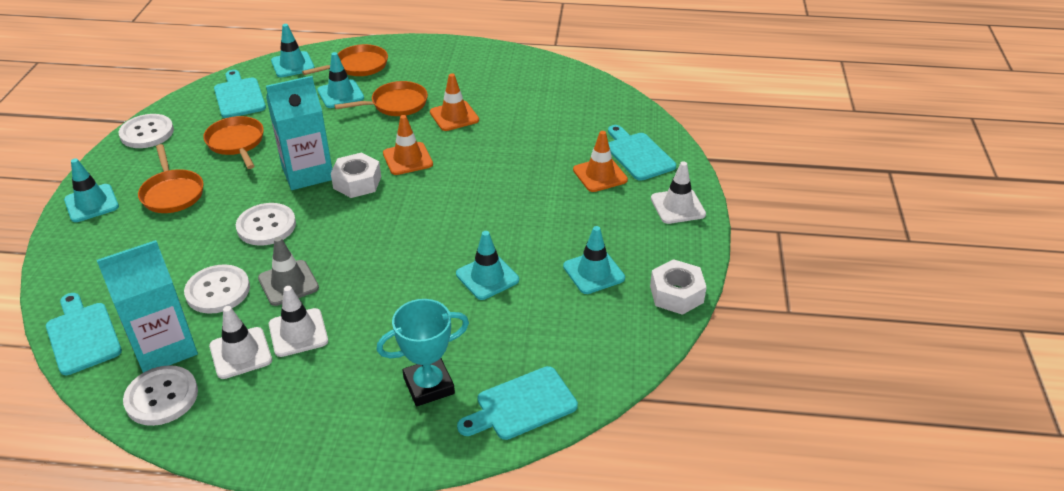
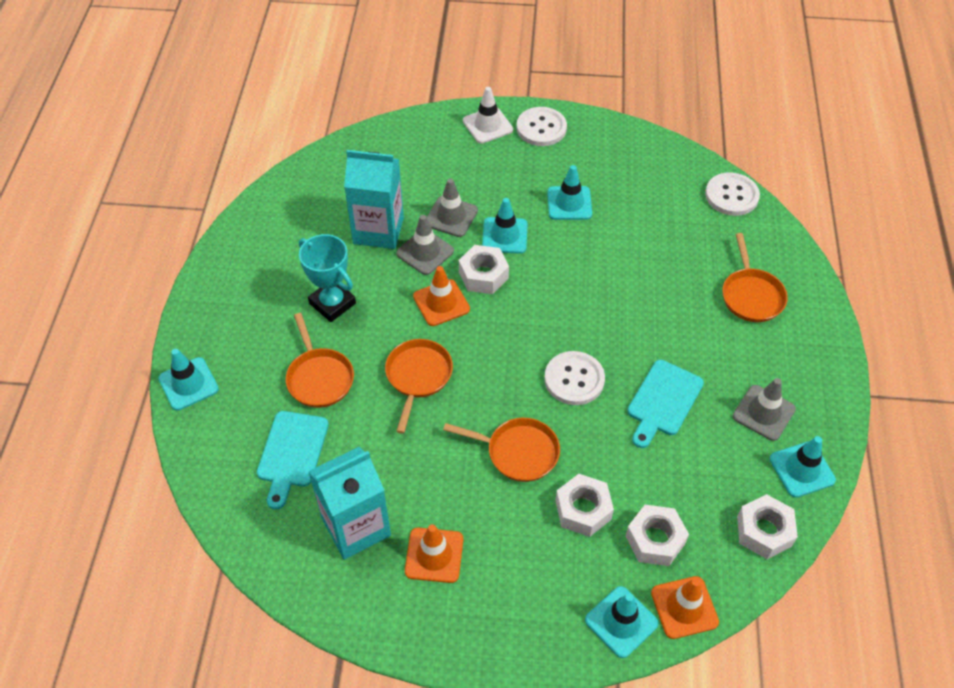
grey traffic cone: [258,237,319,306] = 1 -> [396,215,454,275] [427,179,478,237] [733,378,796,441] = 3
turquoise cutting board: [46,293,122,375] [214,70,266,118] [457,366,578,440] [608,125,676,181] = 4 -> [257,411,329,510] [627,360,704,448] = 2
white button: [119,114,174,148] [123,365,198,426] [184,264,250,314] [236,203,296,246] = 4 -> [517,107,567,146] [544,351,605,405] [705,173,760,216] = 3
white nut: [331,153,381,198] [650,259,707,315] = 2 -> [459,245,509,294] [555,474,614,537] [626,505,689,566] [737,494,798,559] = 4
white traffic cone: [209,306,272,379] [269,286,328,357] [651,161,706,224] = 3 -> [463,87,513,144] = 1

